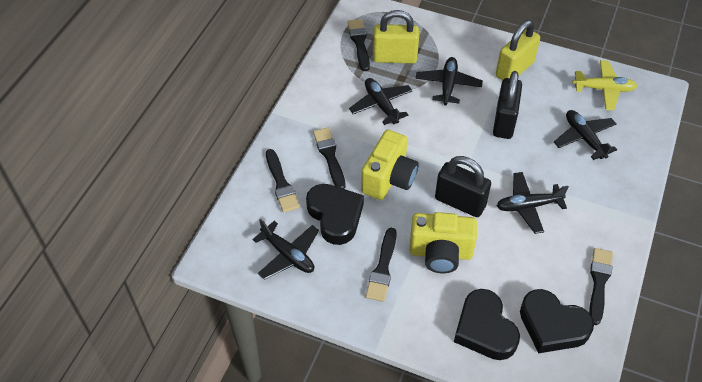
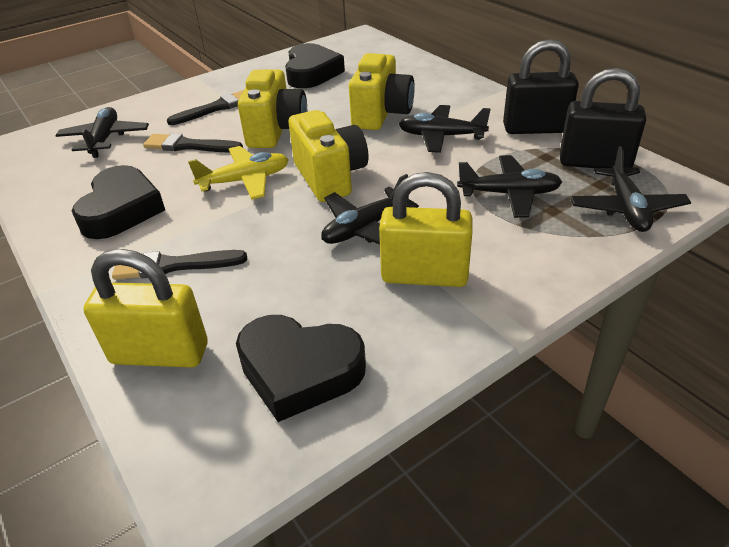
black brush: [266,149,300,213] [313,127,346,189] [348,19,370,71] [366,228,397,302] [589,248,613,325] = 5 -> [112,250,247,280] [143,133,243,152] [167,90,244,125] = 3
yellow camera: [361,130,419,200] [410,212,477,273] = 2 -> [238,70,307,148] [288,110,368,202] [349,53,415,130] = 3

